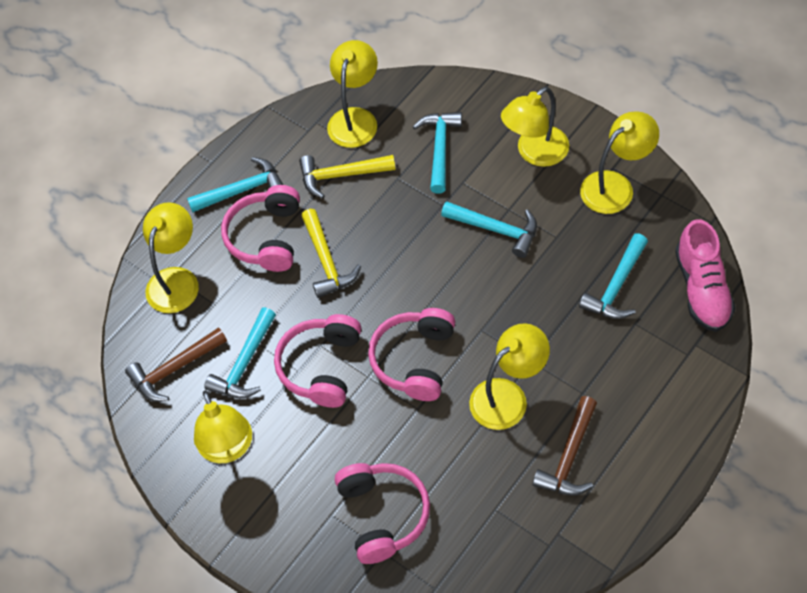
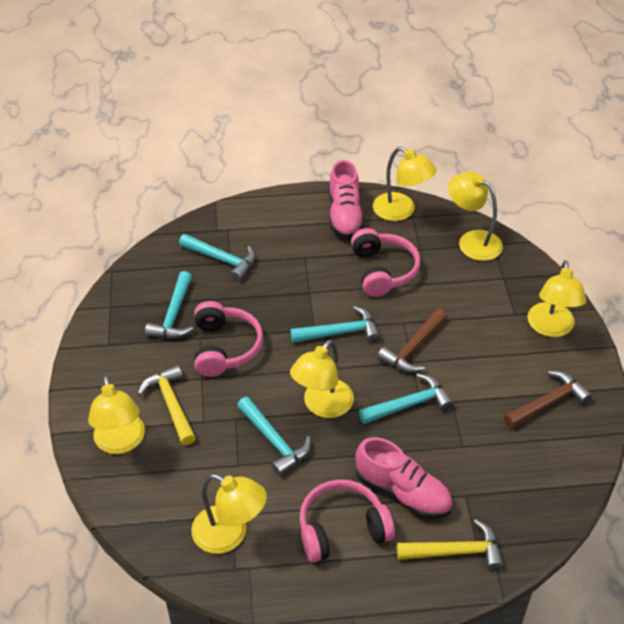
pink headphones: [221,185,300,272] [274,314,361,408] [335,463,430,564] [368,308,455,401] = 4 -> [194,301,263,377] [299,479,395,563] [351,228,421,297] = 3
pink shoe: [675,219,735,332] = 1 -> [329,160,364,239] [356,437,453,519] = 2

